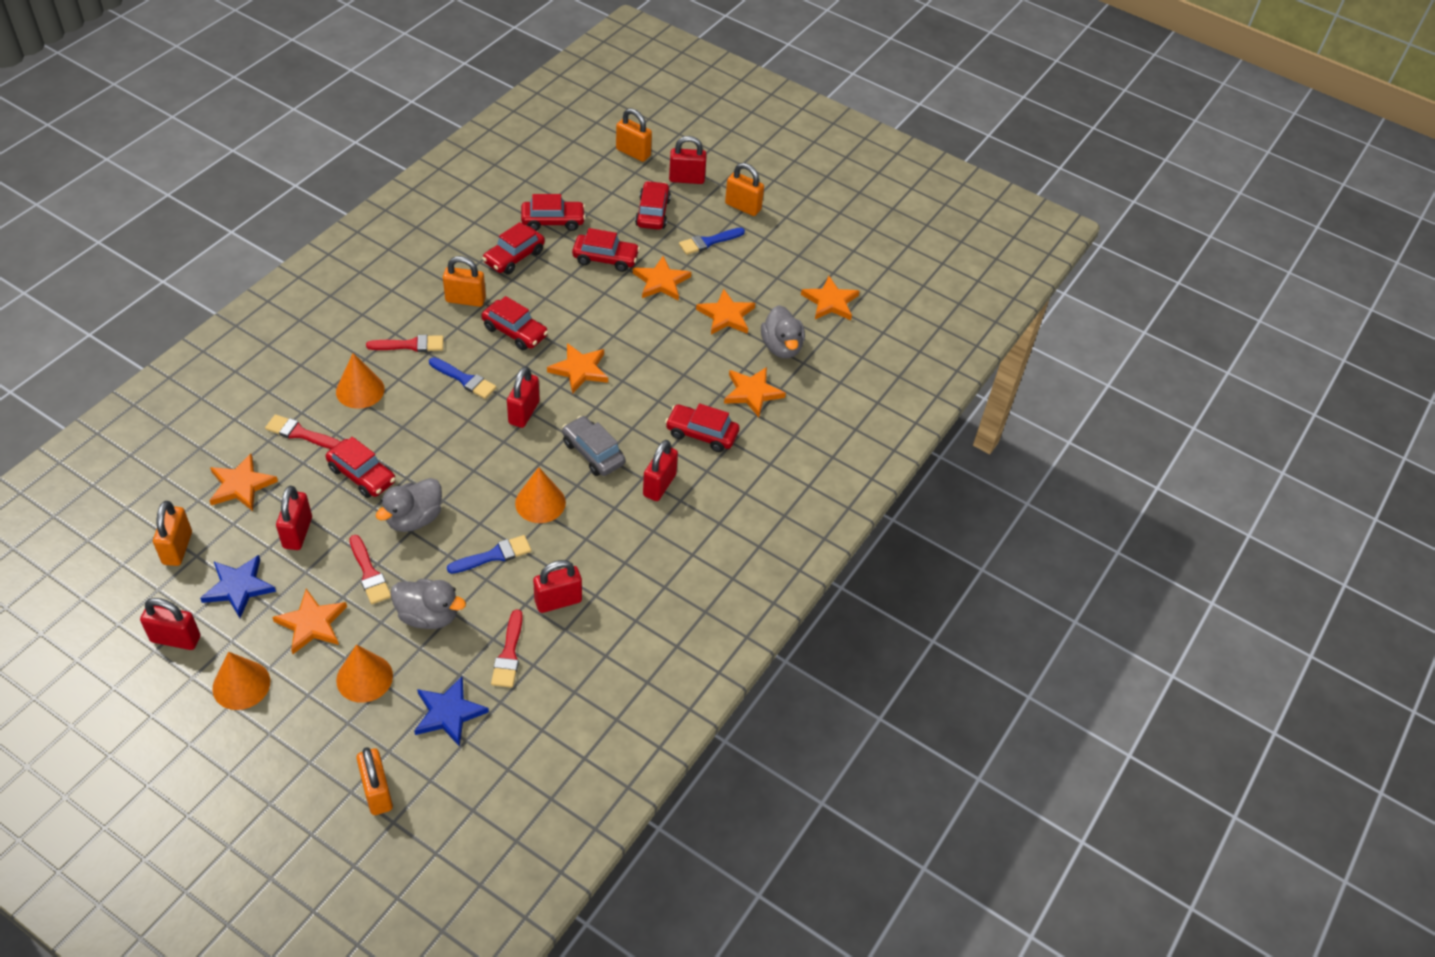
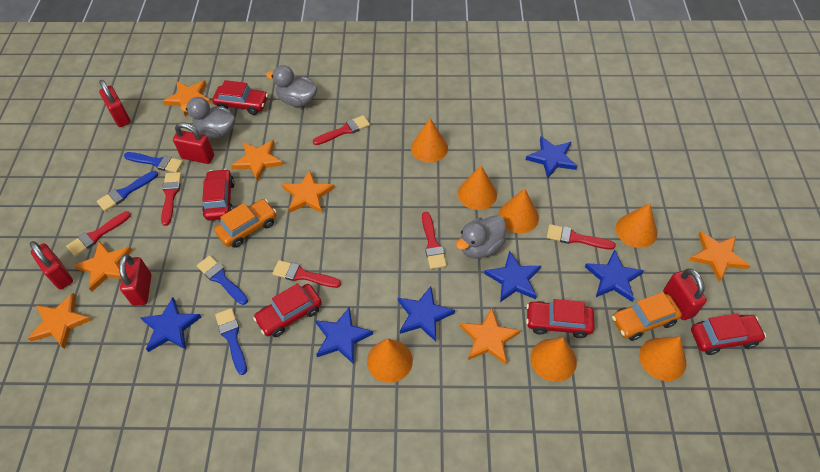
blue brush: [429,357,497,399] [447,535,531,574] [679,228,745,255] = 3 -> [97,171,158,211] [124,152,183,173] [197,255,248,305] [215,308,247,375] = 4
blue star: [200,555,276,618] [414,676,489,747] = 2 -> [140,297,201,352] [315,307,373,364] [398,286,455,342] [484,251,541,302] [526,136,577,178] [585,250,644,302] = 6
grey car: [562,416,625,476] = 1 -> none = 0
orange car: none = 0 -> [214,199,276,248] [612,292,682,341] = 2
orange cone: [213,652,270,710] [336,353,385,409] [336,645,393,703] [515,467,566,523] = 4 -> [367,338,413,383] [411,119,448,163] [458,165,497,210] [499,188,539,233] [531,338,577,382] [616,203,657,248] [639,337,686,381] = 7
orange padlock: [153,501,192,566] [356,747,393,815] [443,256,486,307] [616,108,652,162] [725,163,764,216] = 5 -> none = 0
red brush: [265,414,340,449] [349,535,391,604] [366,335,444,352] [491,609,523,688] = 4 -> [66,211,131,256] [161,172,181,226] [272,260,341,288] [313,115,370,145] [422,212,447,269] [547,224,616,250] = 6
red car: [326,437,396,498] [481,296,548,350] [482,222,545,274] [521,194,586,231] [572,228,640,272] [635,181,671,230] [665,403,739,452] = 7 -> [202,169,235,221] [212,80,268,115] [253,283,322,337] [526,299,595,338] [691,313,766,355] = 5
red padlock: [140,598,201,650] [276,486,312,550] [507,366,540,428] [533,560,582,613] [643,440,678,501] [669,136,707,184] = 6 -> [30,241,73,290] [99,80,131,127] [119,254,152,306] [173,122,214,164] [663,268,707,320] = 5

